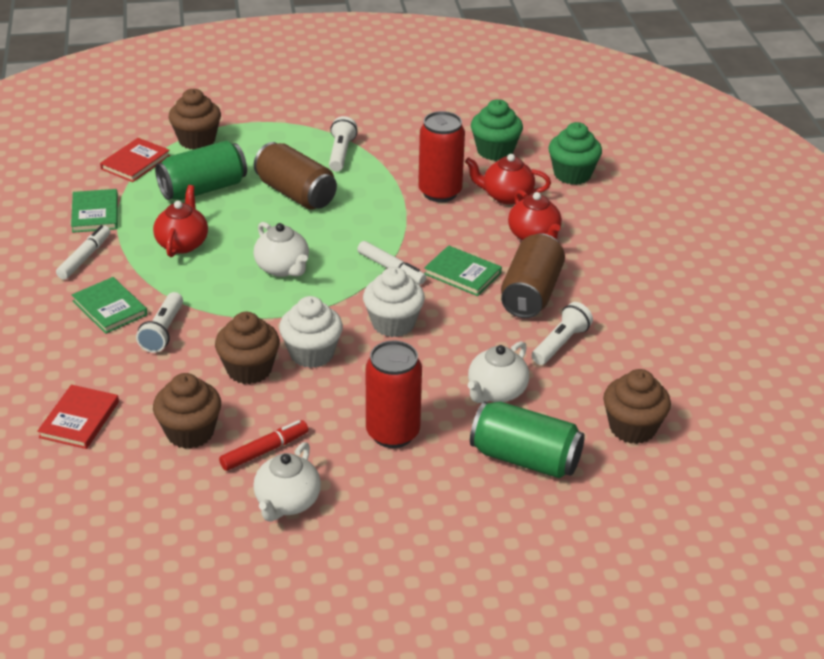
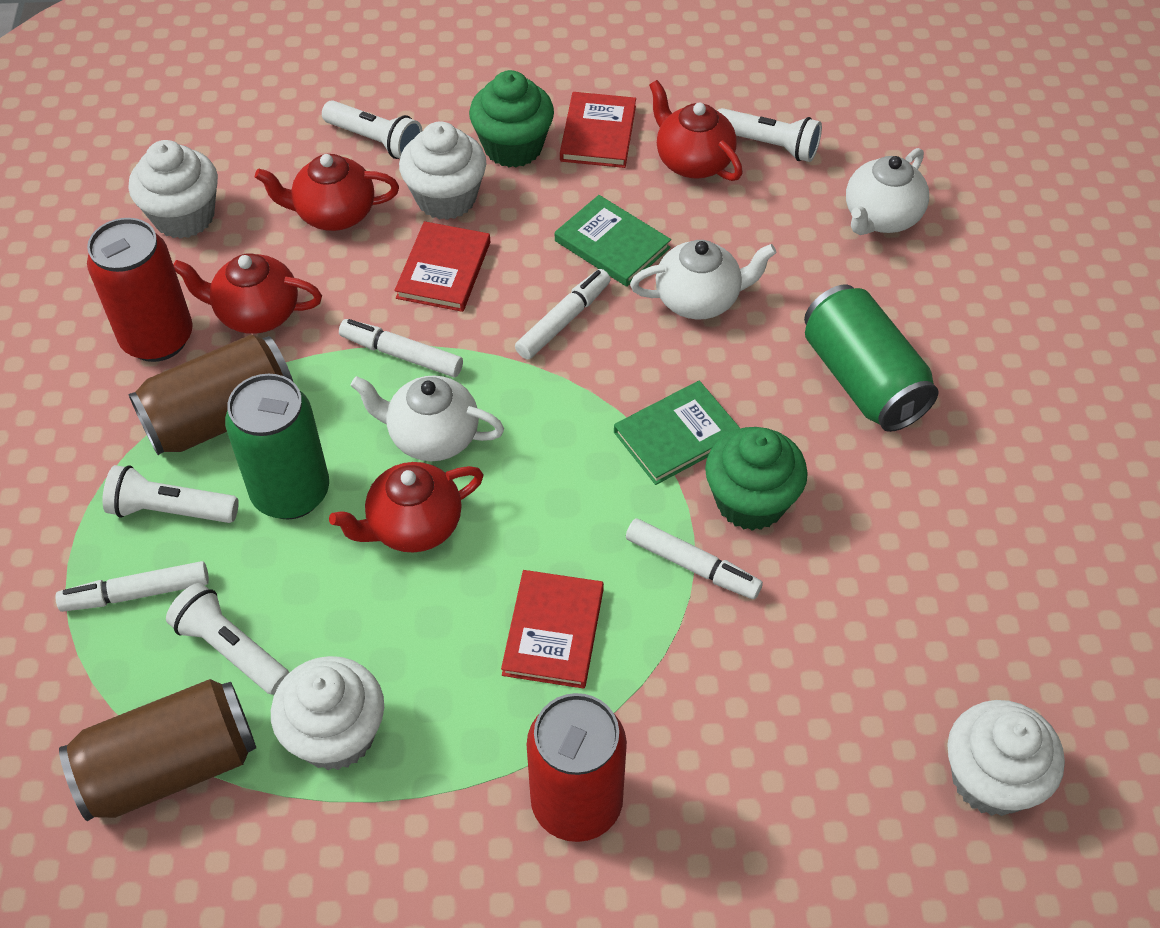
brown cupcake: [153,373,221,449] [168,89,221,150] [215,312,280,384] [603,369,671,444] = 4 -> none = 0
green book: [71,189,118,233] [72,277,148,334] [424,245,502,296] = 3 -> [555,195,671,287] [614,381,740,485] = 2
red book: [37,385,119,449] [100,138,170,182] = 2 -> [394,221,490,312] [501,570,604,689] [560,92,636,168] = 3
red marker: [219,420,308,471] = 1 -> none = 0
red teapot: [153,185,208,257] [465,154,551,205] [508,190,562,240] = 3 -> [173,253,322,334] [255,154,399,231] [329,462,484,552] [649,80,743,181] = 4
white cupcake: [279,296,343,368] [363,267,425,337] = 2 -> [129,140,218,239] [271,656,384,770] [399,121,486,220] [947,700,1065,816] = 4
white flashlight: [136,292,183,353] [329,116,357,172] [532,302,593,365] = 3 -> [102,465,239,523] [166,583,289,695] [322,100,423,159] [717,108,822,162] = 4
white marker: [56,225,111,280] [357,241,426,285] = 2 -> [56,561,209,612] [339,319,463,377] [515,269,611,360] [626,518,763,599] = 4

